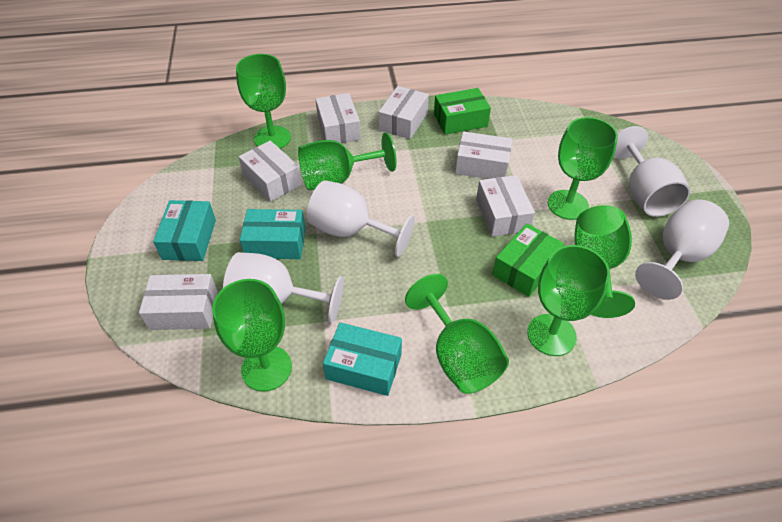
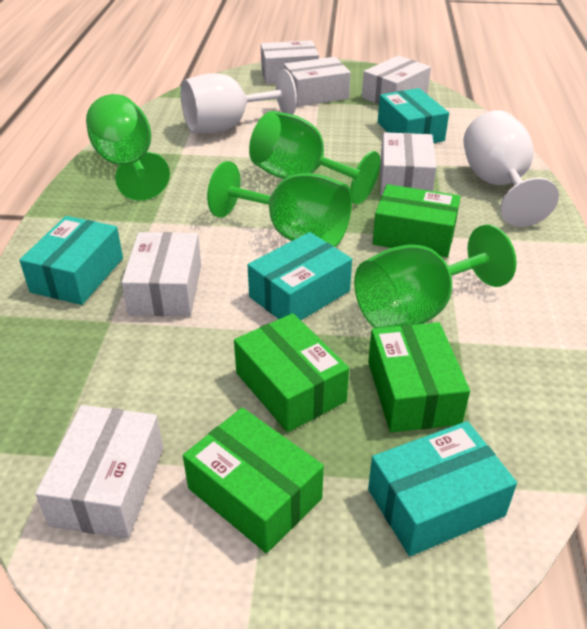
green box: [434,88,491,135] [492,223,564,297] = 2 -> [183,408,324,553] [234,313,349,432] [368,322,470,433] [373,184,461,257] = 4
green goblet: [212,279,292,392] [236,54,291,149] [298,133,397,190] [405,274,509,394] [527,245,610,356] [548,117,618,220] [574,205,635,318] = 7 -> [86,94,170,201] [207,161,352,247] [249,111,380,204] [354,224,517,328] = 4
turquoise box: [153,200,216,261] [240,209,306,259] [323,322,402,396] = 3 -> [19,216,123,305] [248,232,352,320] [368,421,517,556] [378,88,449,143] = 4
white goblet: [223,252,344,324] [307,180,415,257] [614,126,690,217] [635,199,729,300] = 4 -> [181,69,297,133] [463,110,559,227] = 2

